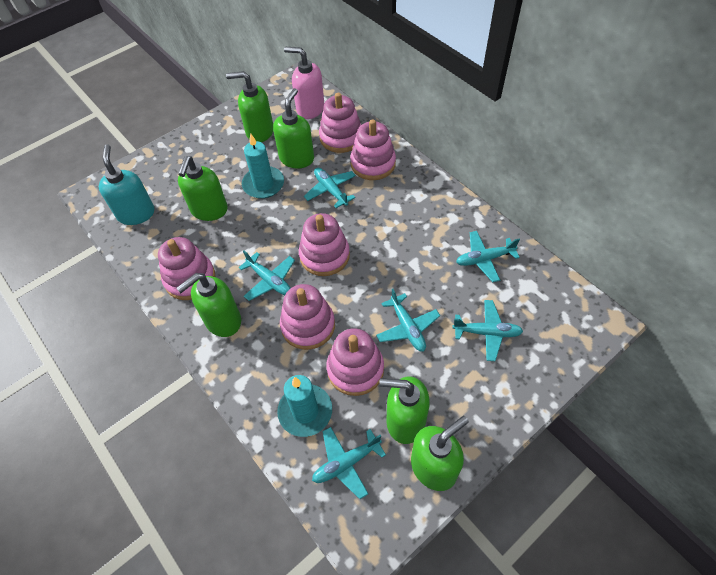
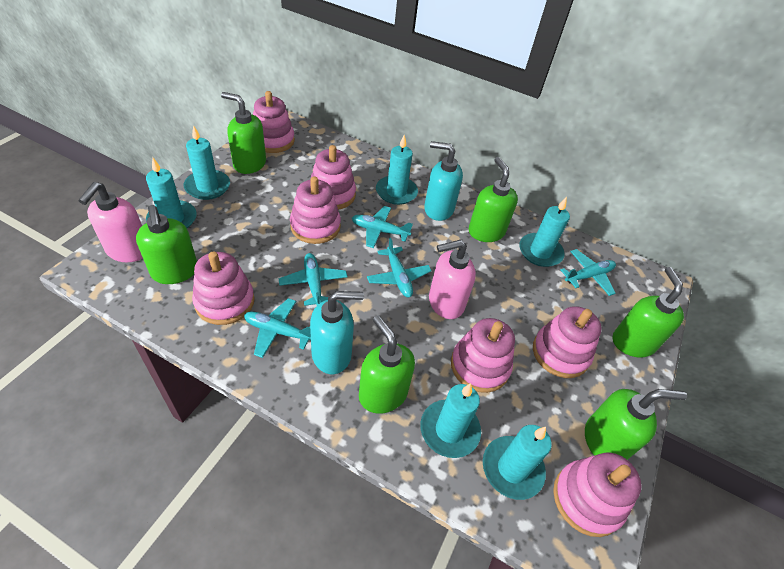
pink soap dispenser: [284,47,324,119] = 1 -> [78,182,143,262] [429,240,476,319] = 2
pink stacking toy: [158,237,215,300] [280,284,335,350] [299,213,350,276] [319,93,361,153] [326,328,384,396] [350,119,396,180] = 6 -> [192,252,255,325] [253,91,295,153] [290,176,341,244] [311,145,356,210] [451,318,515,393] [533,306,602,378] [553,453,641,537] = 7
turquoise candle: [242,133,284,199] [277,375,332,437] = 2 -> [146,158,197,228] [184,125,230,200] [376,135,418,205] [420,383,481,458] [483,425,552,500] [519,197,570,267] = 6
turquoise plane: [239,251,295,301] [304,168,356,208] [312,427,386,499] [376,289,440,351] [452,300,523,361] [456,231,520,282] = 6 -> [244,298,311,358] [278,253,347,306] [352,206,413,248] [367,238,431,298] [561,249,616,296] = 5
turquoise soap dispenser: [99,144,154,225] = 1 -> [310,291,364,374] [424,141,463,221] = 2

